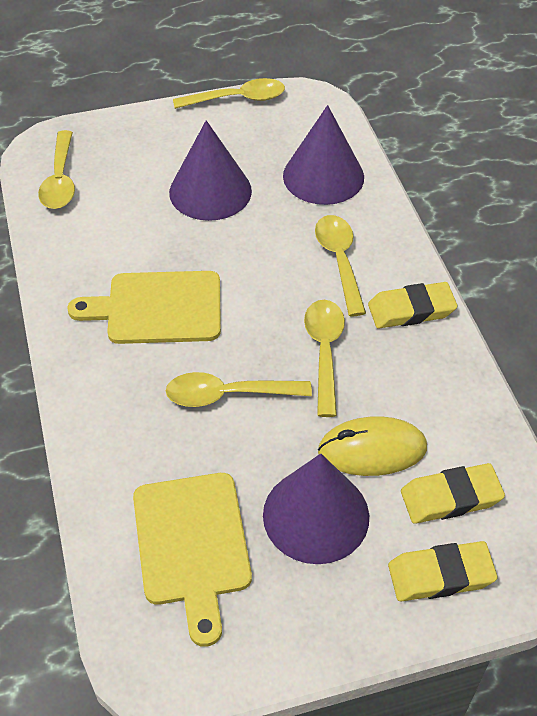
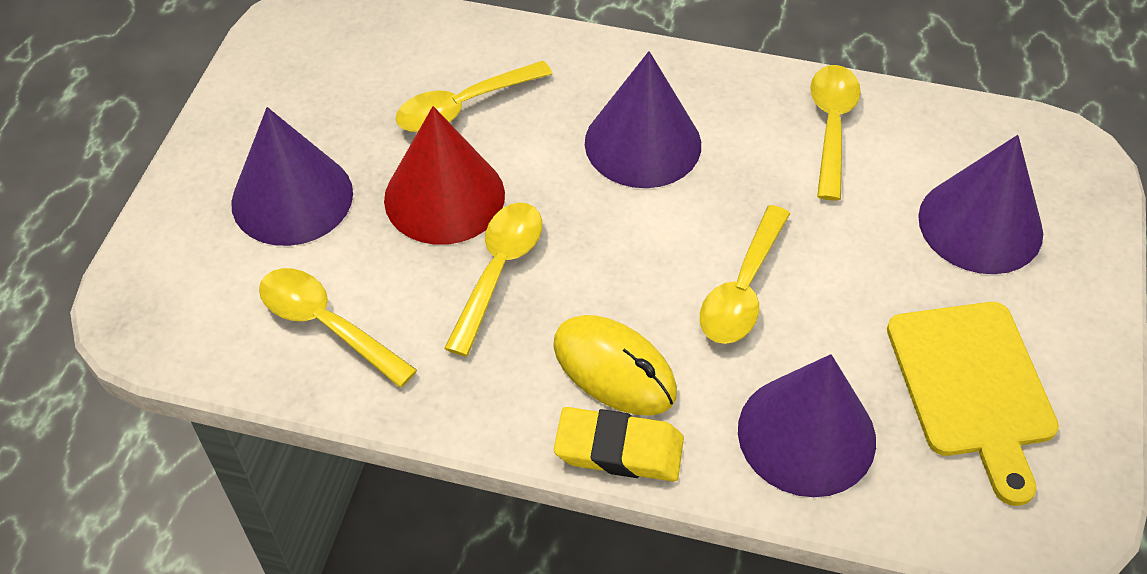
purple cone: [169,120,252,221] [263,454,369,564] [283,105,364,205] = 3 -> [231,107,353,246] [585,51,701,188] [738,354,876,497] [918,135,1043,274] = 4
red cone: none = 0 -> [384,106,505,245] = 1
yellow cutting board: [67,271,221,344] [133,473,252,647] = 2 -> [887,302,1059,506] = 1
yellow eraser: [368,282,457,329] [388,541,497,602] [401,463,505,524] = 3 -> [554,407,684,482] = 1

